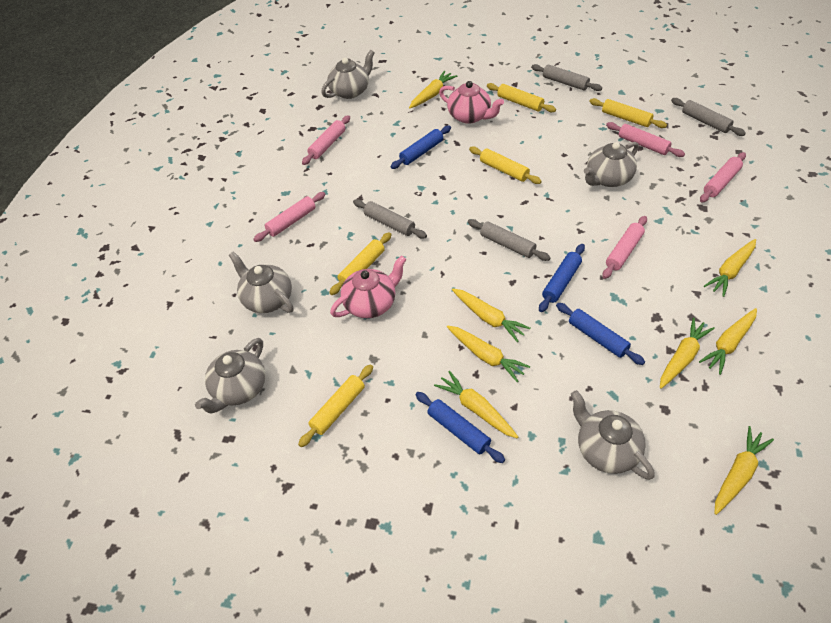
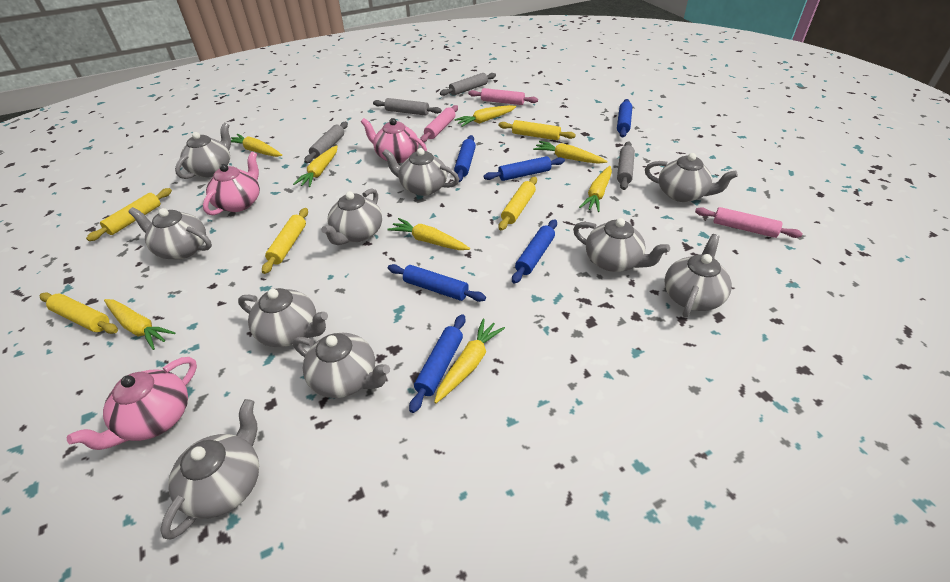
blue rolling pin: [390,126,451,169] [416,392,505,463] [539,244,585,312] [556,303,645,365] = 4 -> [388,264,486,302] [409,314,465,413] [454,135,476,182] [484,156,565,181] [512,219,557,284] [617,99,632,138] = 6
grey teapot: [195,338,265,414] [229,251,294,313] [321,50,375,99] [571,390,655,480] [584,142,639,187] = 5 -> [128,207,212,260] [160,399,259,539] [175,123,231,179] [238,288,328,347] [293,333,390,398] [321,188,382,245] [382,148,459,196] [573,218,670,272] [645,153,738,202] [665,234,732,318] = 10
pink rolling pin: [253,192,326,242] [302,115,350,165] [603,216,647,279] [606,122,685,157] [700,152,746,203] = 5 -> [420,105,458,142] [468,88,538,105] [695,207,803,238] = 3
pink teapot: [330,255,407,318] [439,81,504,124] = 2 -> [67,357,197,450] [203,152,260,215] [361,118,427,163] = 3

